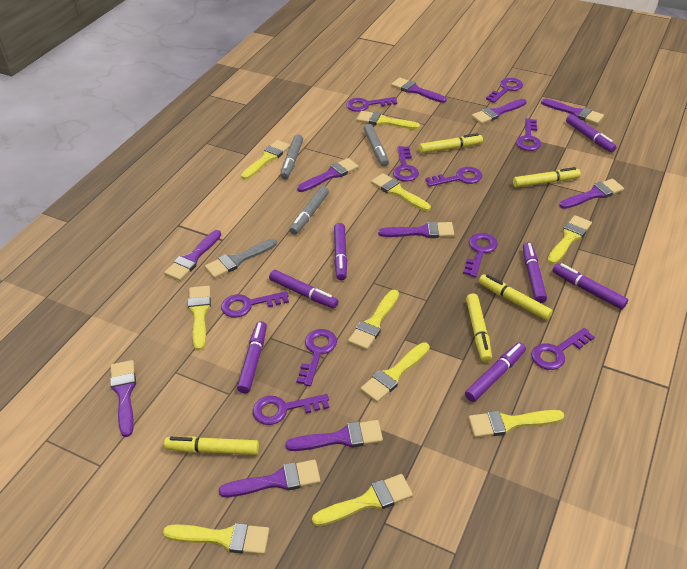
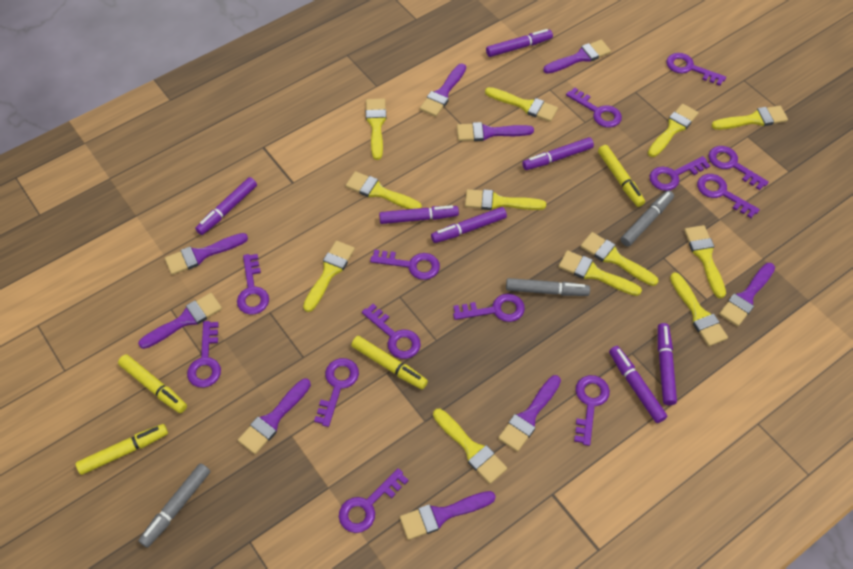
grey brush: [205,239,277,278] = 1 -> none = 0
purple brush: [110,360,136,437] [164,230,221,281] [219,460,320,497] [285,420,383,451] [297,158,359,192] [378,221,454,238] [391,78,447,103] [472,99,526,124] [541,98,604,124] [559,179,624,209] = 10 -> [138,293,222,349] [165,233,248,275] [238,379,311,454] [400,491,496,540] [420,63,466,117] [457,122,534,141] [498,375,561,452] [543,40,611,74] [719,263,775,326] = 9
purple key: [221,291,289,318] [253,394,329,425] [296,329,337,386] [346,97,397,112] [393,146,419,182] [425,167,482,187] [463,233,498,277] [486,78,523,103] [516,118,541,151] [532,328,595,370] = 10 -> [187,321,221,388] [237,254,269,315] [314,358,359,427] [339,468,409,533] [362,304,421,359] [370,249,440,280] [453,294,525,322] [566,87,622,128] [574,375,610,446] [649,156,710,191] [666,53,726,86] [697,174,760,218] [709,146,769,190] = 13
yellow brush: [163,523,269,554] [188,286,211,350] [241,140,290,180] [312,474,413,526] [348,290,399,350] [356,111,420,129] [360,342,430,402] [371,173,431,211] [469,410,564,438] [547,215,592,264] = 10 -> [303,241,355,312] [346,171,422,209] [366,99,386,160] [433,409,507,484] [465,189,546,210] [485,87,558,122] [558,250,642,296] [580,232,658,286] [648,104,699,157] [670,273,728,346] [684,225,726,298] [711,106,788,130] = 12
yellow marker: [164,436,259,455] [419,133,483,153] [466,293,492,362] [479,274,553,320] [513,167,581,187] = 5 -> [76,424,168,475] [118,355,187,413] [351,336,428,389] [598,145,645,207] = 4

